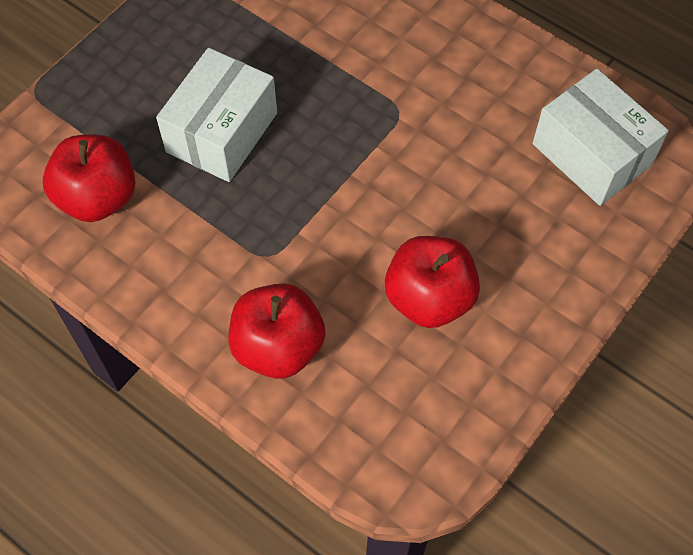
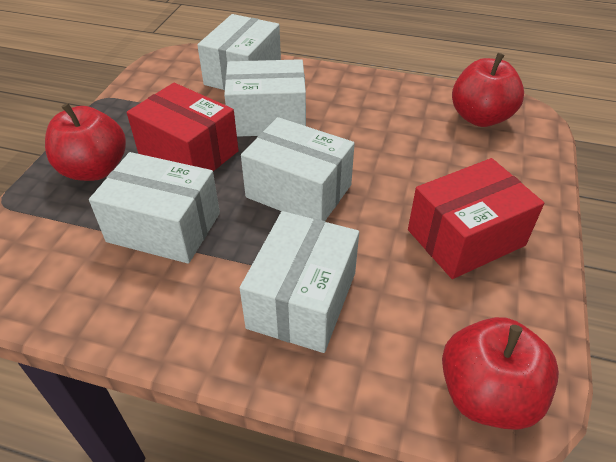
red box: none = 0 -> [127,83,239,171] [408,158,544,279] = 2
white box: [156,48,277,182] [533,69,669,206] = 2 -> [89,152,220,264] [197,14,281,90] [224,59,306,137] [240,211,359,353] [241,117,355,221] = 5

